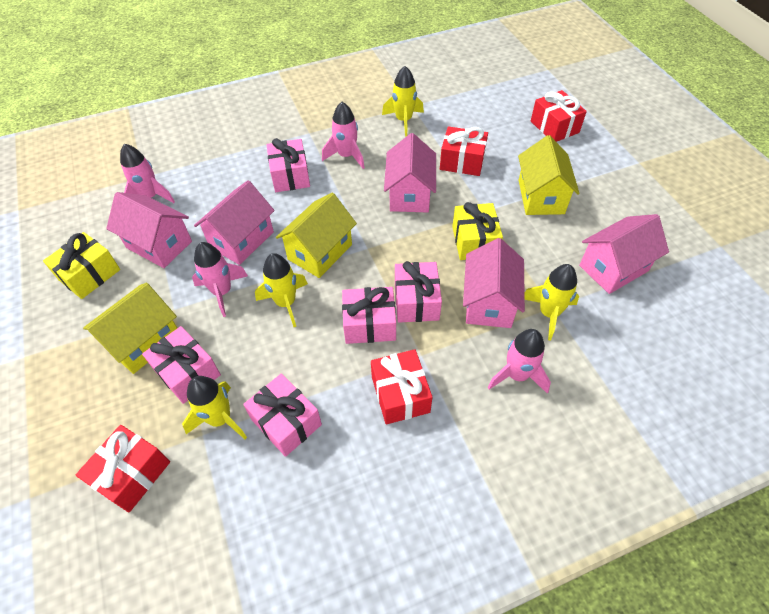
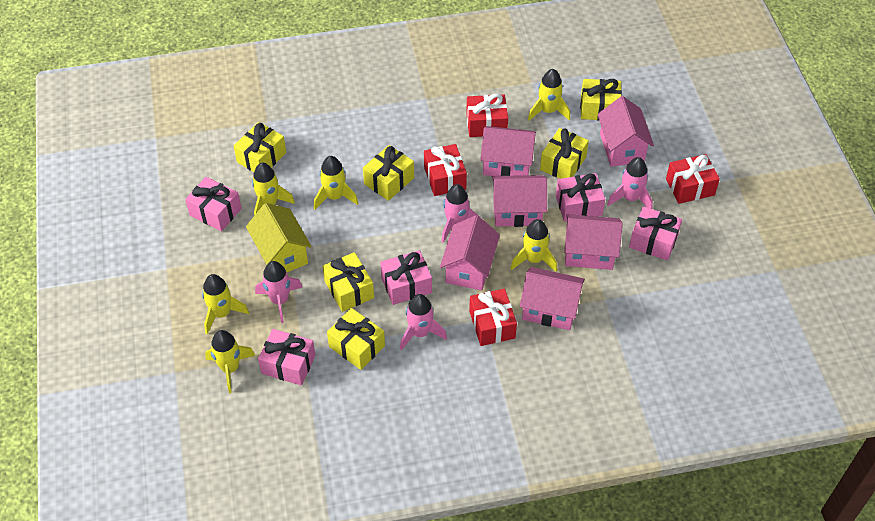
pink house: [106,192,192,268] [194,180,275,265] [384,133,436,212] [463,238,525,328] [579,214,669,294] = 5 -> [440,215,500,291] [480,126,536,176] [492,175,547,227] [520,267,585,330] [564,214,623,270] [598,96,654,167] = 6
yellow gift: [43,232,120,299] [452,202,503,260] = 2 -> [234,122,286,172] [323,252,374,312] [327,308,385,370] [363,145,414,201] [540,128,589,179] [580,79,622,120] = 6
yellow house: [83,282,177,374] [276,193,357,278] [518,135,580,215] = 3 -> [246,203,312,272] = 1
yellow rocket: [182,376,247,439] [255,253,308,327] [382,66,424,137] [524,264,579,341] = 4 -> [202,274,249,334] [205,330,255,393] [252,163,295,216] [314,156,359,210] [510,219,557,272] [528,69,570,121] = 6

